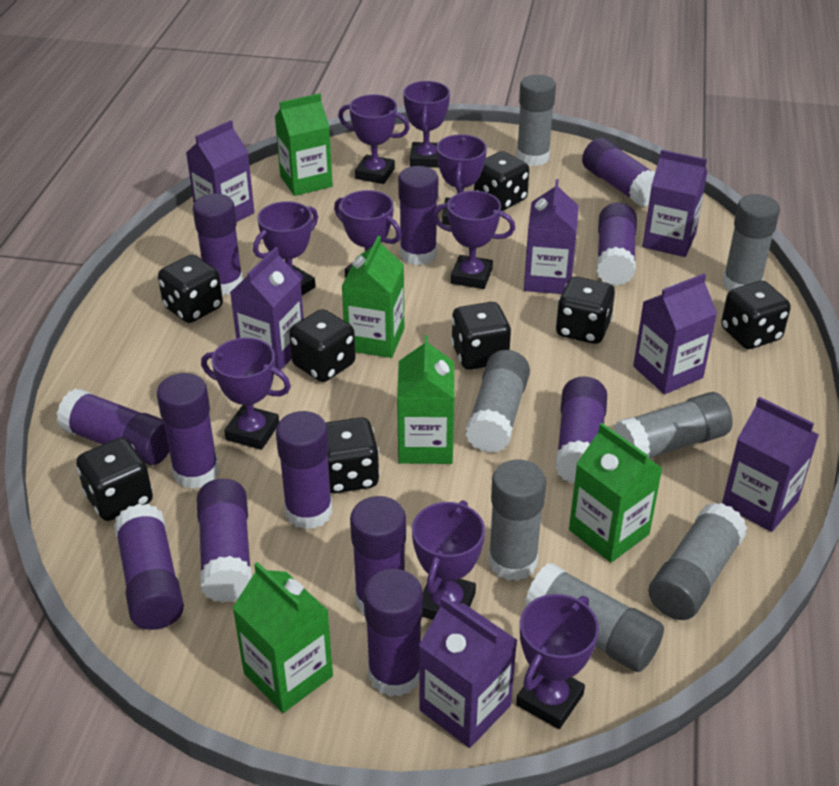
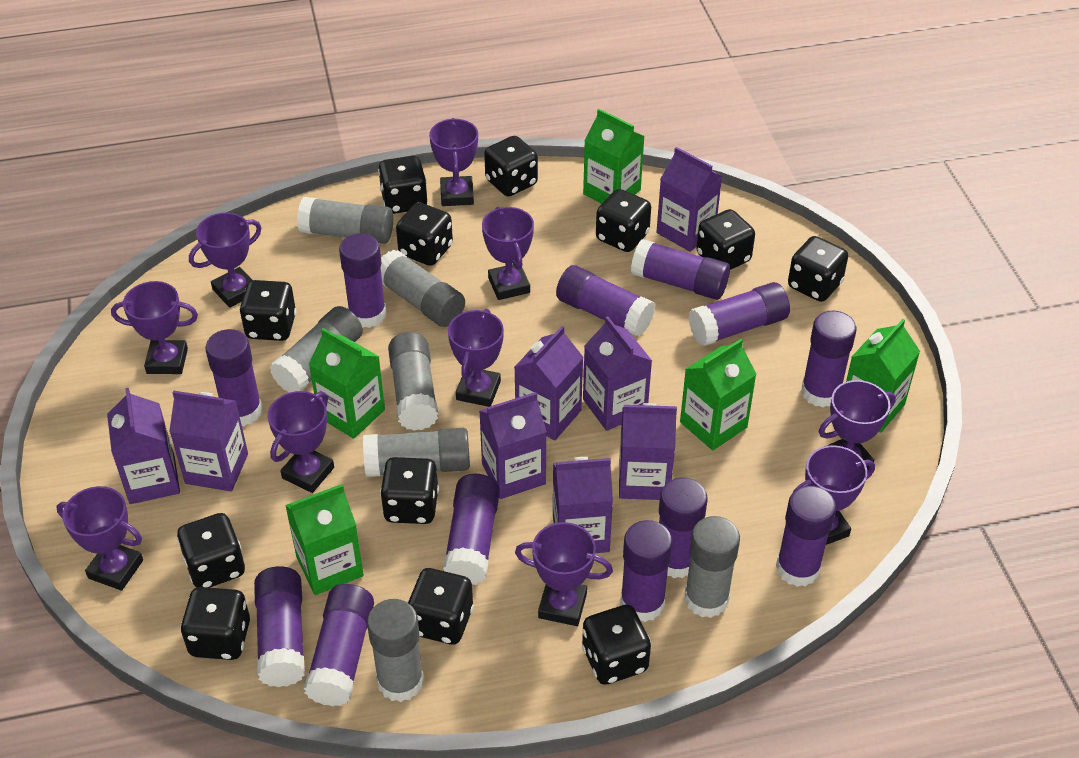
black dice: [76,438,153,521] [158,255,223,323] [289,309,356,382] [326,417,380,493] [451,302,511,370] [474,151,529,211] [556,277,615,344] [721,281,791,349] = 8 -> [177,513,245,588] [180,587,250,660] [239,280,297,341] [378,156,427,214] [380,457,439,524] [396,203,453,266] [407,568,474,645] [484,136,538,197] [582,605,651,685] [596,189,651,252] [696,209,755,270] [788,236,848,302] = 12
purple carton: [186,120,254,222] [230,247,304,371] [419,596,517,748] [524,179,579,294] [633,274,717,394] [643,150,707,257] [722,397,819,532] = 7 -> [107,388,180,504] [169,390,248,491] [479,392,547,499] [515,326,583,440] [553,457,613,553] [583,316,652,431] [619,403,677,500] [657,147,722,252] = 8
purple trophy: [201,338,291,450] [253,201,318,295] [334,190,402,278] [338,94,409,184] [403,81,450,168] [412,500,485,620] [432,191,515,289] [437,134,487,225] [516,594,599,729] = 9 -> [56,486,143,591] [111,281,198,374] [189,213,262,308] [267,391,334,493] [429,118,478,206] [448,309,504,407] [482,207,534,300] [515,522,613,626] [793,445,875,545] [819,380,896,470] = 10

